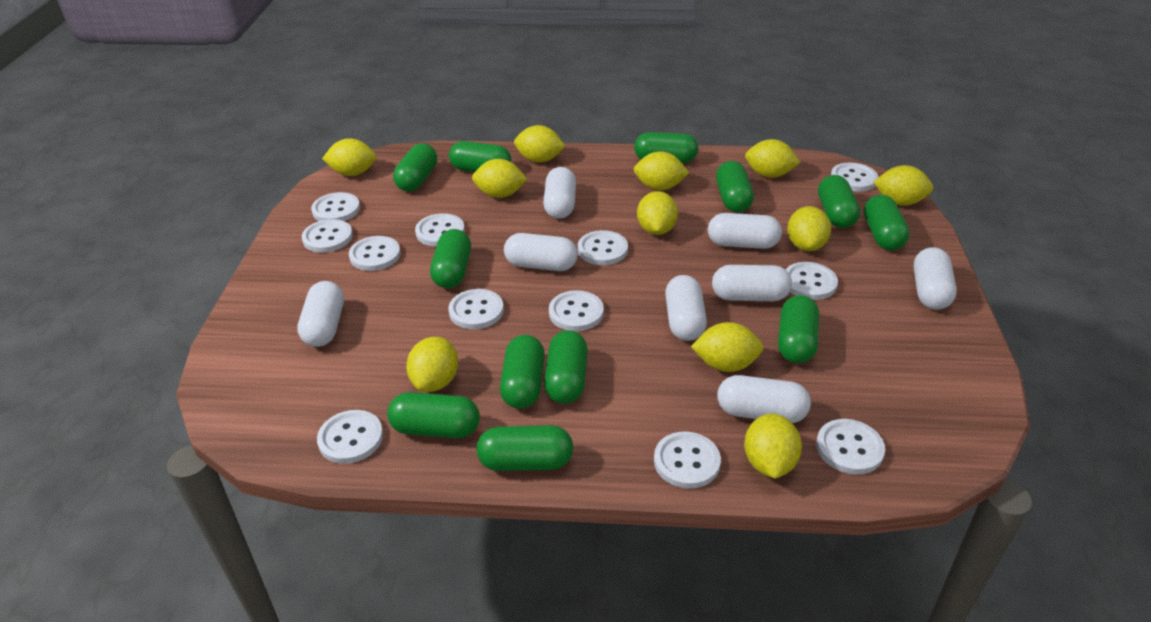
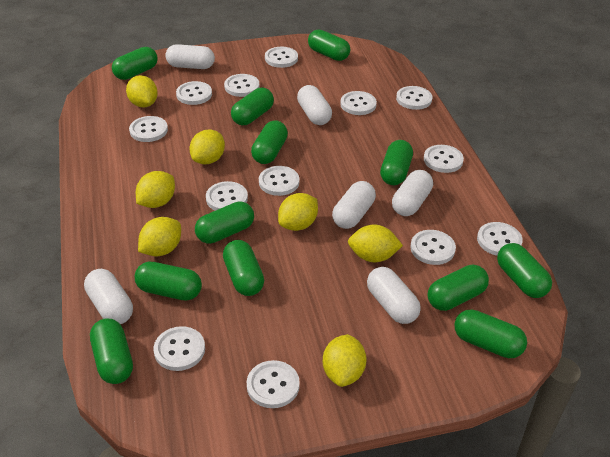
white button: [302,219,353,253] [311,192,360,221] [317,410,383,464] [349,236,400,271] [415,213,465,246] [449,289,504,329] [549,290,604,331] [578,230,628,265] [654,431,721,489] [786,262,838,300] [816,419,885,474] [831,162,878,192] = 12 -> [129,116,168,142] [154,326,205,371] [176,81,212,105] [206,181,248,211] [224,74,259,97] [247,360,300,408] [259,166,299,196] [265,47,298,68] [340,91,377,115] [396,86,432,110] [410,230,456,265] [424,145,464,173] [477,222,523,256] = 13
white capsule: [297,281,344,347] [504,233,578,271] [543,167,576,219] [665,275,707,341] [708,213,782,249] [712,265,792,301] [717,375,811,423] [913,247,957,310] = 8 -> [84,269,133,324] [165,44,215,69] [297,85,332,125] [332,181,376,229] [367,267,421,324] [392,170,433,216] = 6
yellow lemon: [322,138,376,176] [406,337,458,392] [472,159,527,198] [514,125,566,162] [634,151,689,190] [637,191,678,235] [691,322,764,372] [744,413,802,479] [745,139,800,178] [787,206,831,251] [873,165,933,206] = 11 -> [126,75,158,108] [136,171,175,208] [138,217,181,256] [189,129,225,164] [278,193,318,231] [323,334,367,387] [348,225,403,262] = 7

